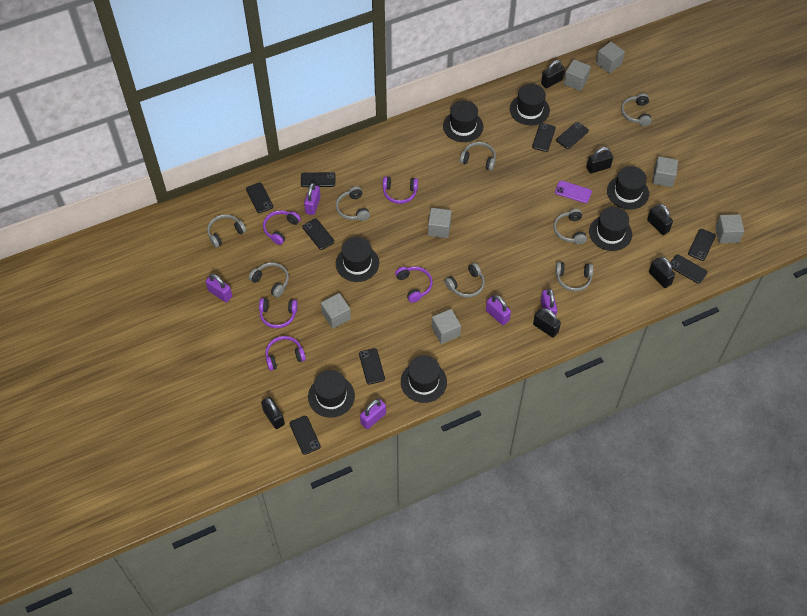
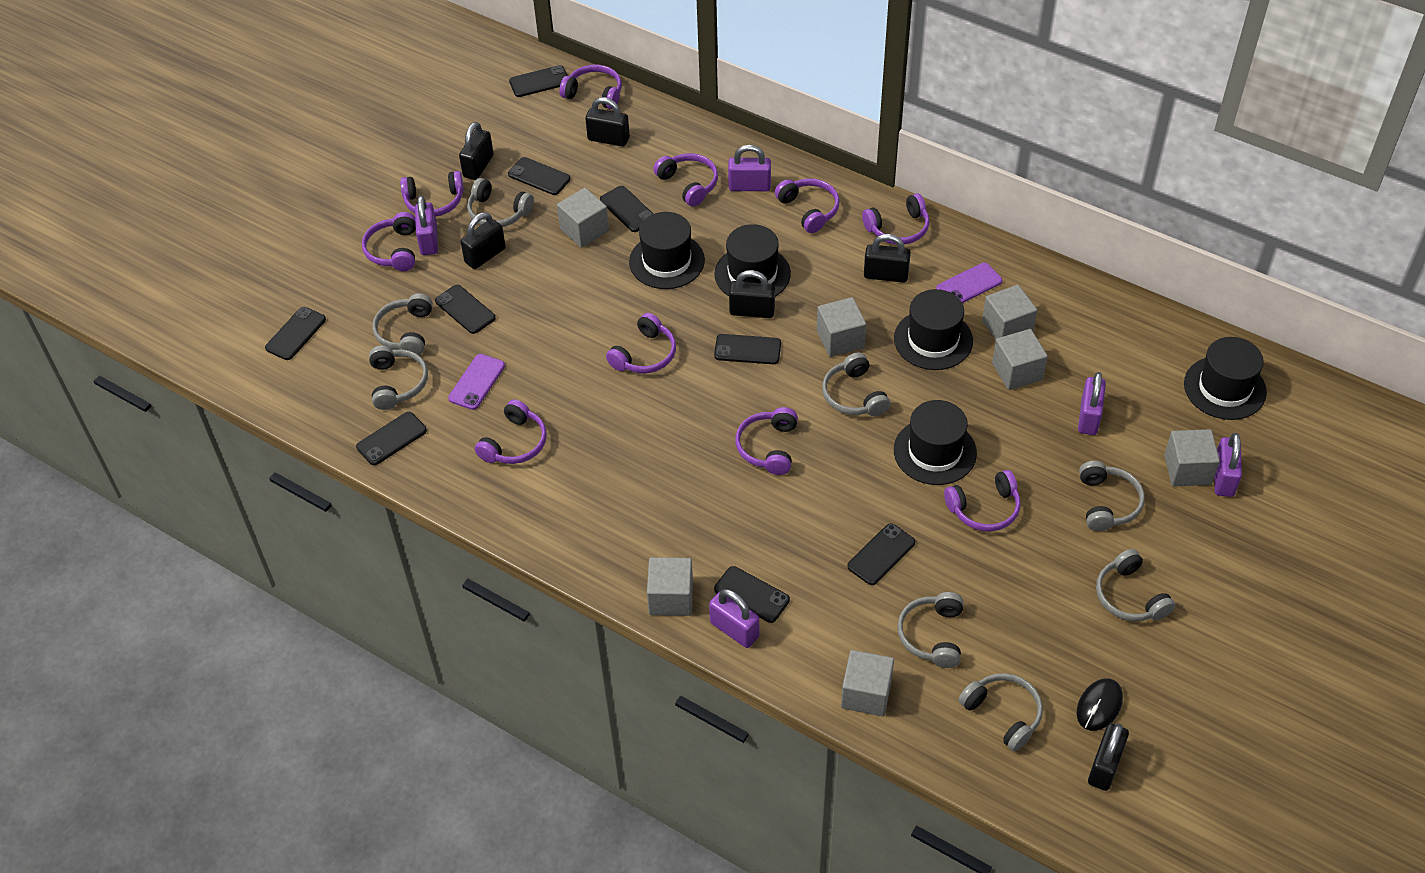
black hat: [308,370,355,418] [336,237,379,282] [401,356,447,403] [443,100,483,142] [510,84,550,125] [589,207,632,251] [607,166,649,210] = 7 -> [629,212,705,289] [714,224,791,297] [894,289,973,370] [894,400,977,485] [1184,337,1267,420] = 5
black mouse: none = 0 -> [1077,678,1123,731] = 1
purple headphones: [259,298,298,328] [263,210,301,245] [265,336,306,371] [383,176,418,204] [395,267,433,303] = 5 -> [362,212,416,271] [400,171,464,217] [475,399,547,464] [560,65,622,109] [606,313,676,373] [653,153,718,207] [735,407,798,475] [775,178,840,233] [862,193,929,245] [944,470,1021,532] = 10
purple phone: [555,180,592,203] = 1 -> [448,354,505,410] [936,263,1002,303] = 2

